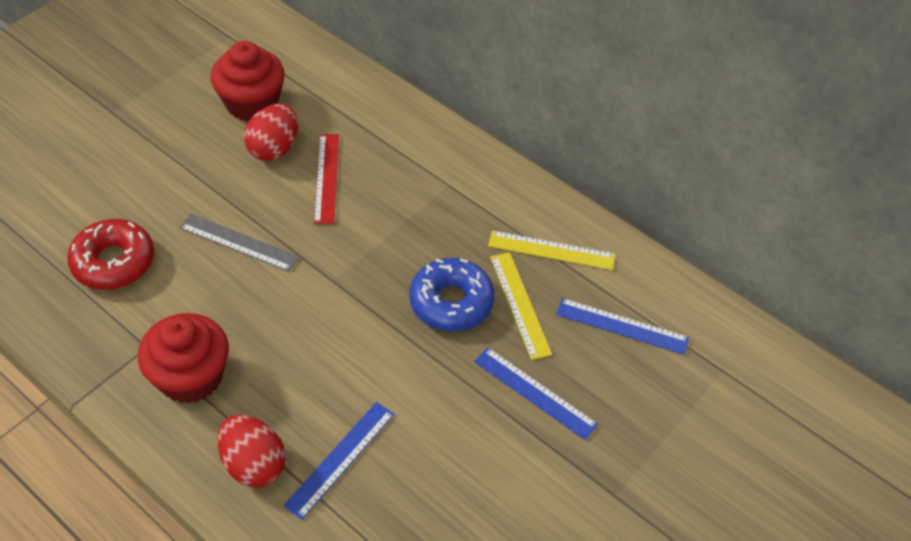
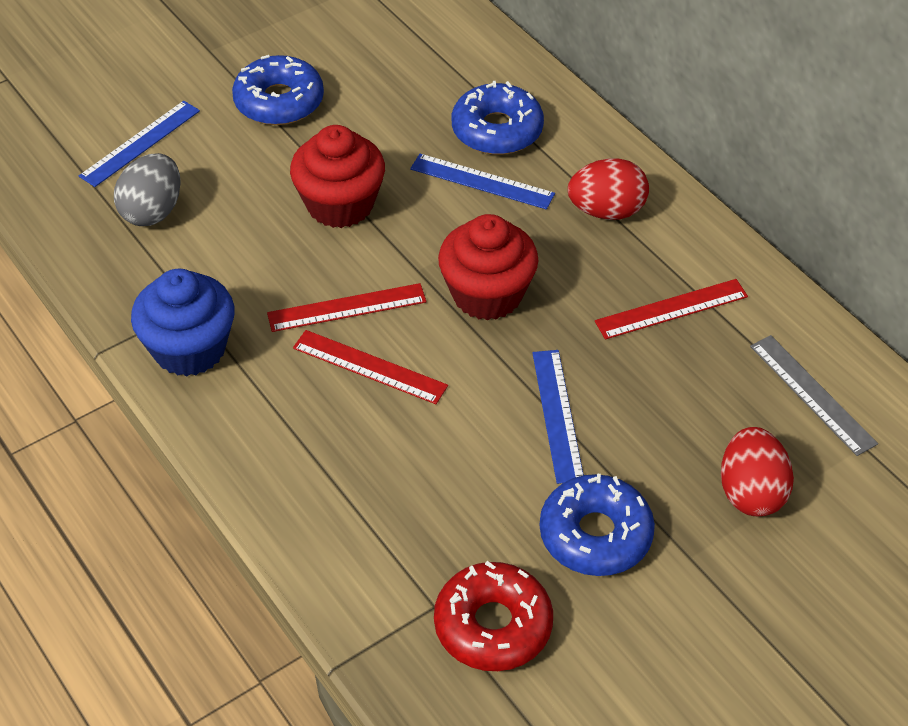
blue cupcake: none = 0 -> [131,268,234,376] = 1
blue donut: [409,258,495,331] = 1 -> [232,55,324,125] [452,81,544,155] [540,474,655,576] = 3
grey egg: none = 0 -> [114,153,181,226] = 1
red ruler: [314,134,339,224] = 1 -> [267,283,426,332] [293,330,448,404] [595,279,748,339] = 3
yellow ruler: [488,230,615,270] [490,252,552,360] = 2 -> none = 0

